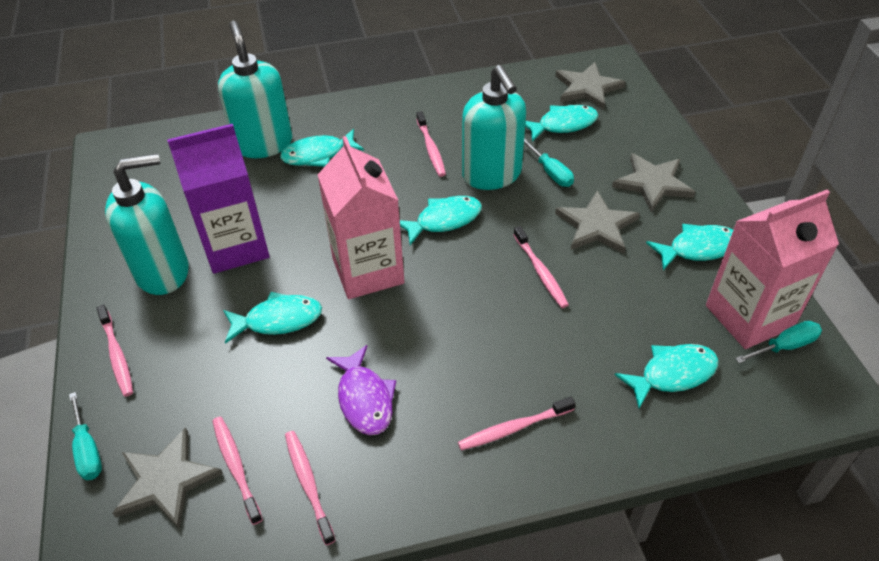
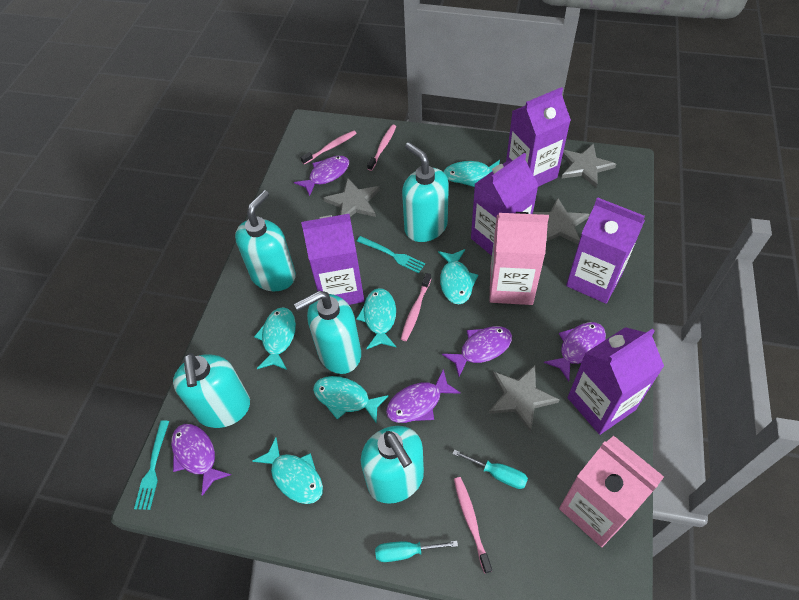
pink toothbrush: [97,305,133,397] [212,416,263,525] [285,431,336,545] [416,111,446,177] [458,397,575,450] [514,226,569,308] = 6 -> [301,131,357,165] [367,125,396,171] [401,273,431,341] [454,477,492,574] = 4
purple carton: [167,124,270,274] = 1 -> [301,214,364,305] [471,153,539,256] [506,87,571,187] [566,197,645,304] [567,327,664,435] = 5
purple fish: [326,345,396,435] = 1 -> [171,424,231,496] [294,156,349,196] [386,369,461,423] [442,326,512,377] [544,322,606,381] = 5
turquoise fork: none = 0 -> [134,420,169,510] [357,236,425,273] = 2
turquoise screwdriver: [69,392,102,480] [524,138,574,187] [735,321,822,363] = 3 -> [375,541,458,562] [453,450,528,489] = 2
turquoise soap dispenser: [105,153,189,295] [218,21,292,158] [462,65,526,190] = 3 -> [173,353,250,428] [235,190,296,291] [294,291,361,374] [361,426,424,504] [402,142,449,242] = 5

